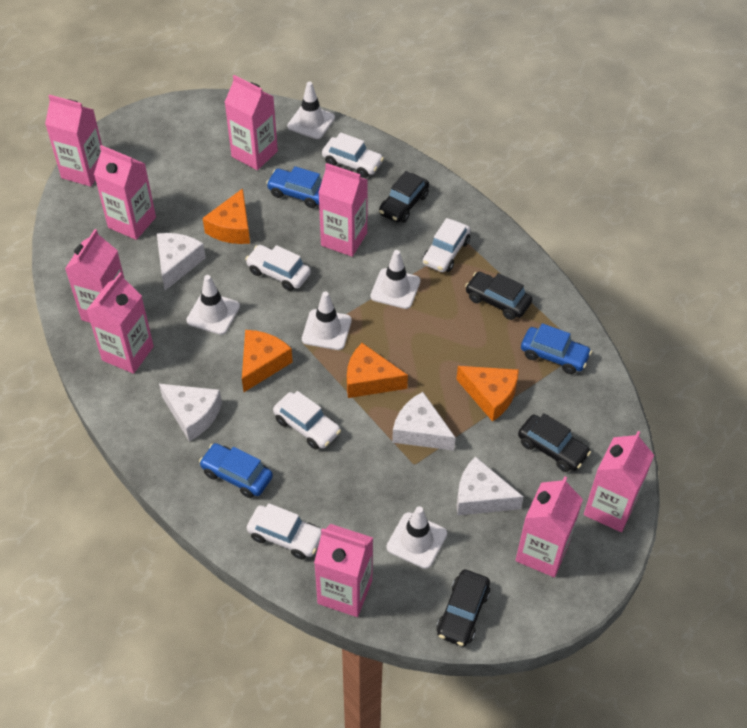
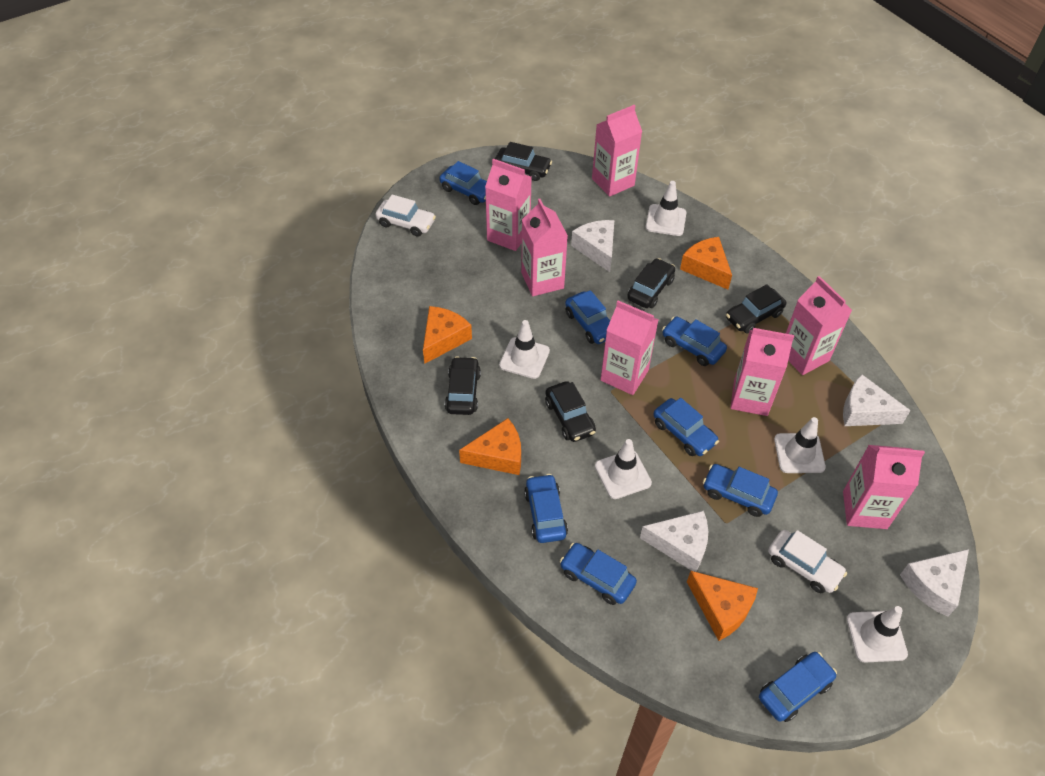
black car: [379,171,429,223] [436,570,490,646] [465,272,532,320] [518,413,591,472] = 4 -> [445,356,481,415] [495,142,552,181] [545,381,596,442] [627,258,675,308] [726,284,786,334] = 5
blue car: [199,443,273,498] [266,166,322,208] [521,323,592,374] = 3 -> [440,161,487,205] [524,474,568,543] [560,543,637,605] [565,290,610,344] [653,398,719,456] [662,317,727,366] [703,464,778,517] [759,652,837,722] = 8
pink carton: [45,95,102,187] [65,229,124,323] [86,273,154,374] [94,145,156,240] [225,75,278,170] [314,524,373,617] [318,163,368,257] [516,477,583,577] [584,431,654,532] = 9 -> [485,159,532,251] [521,199,568,296] [592,105,642,197] [601,301,658,395] [730,328,794,416] [786,276,852,375] [843,445,925,529] = 7
white car: [245,245,311,291] [247,503,321,559] [273,391,341,450] [322,132,384,178] [423,218,471,272] = 5 -> [375,194,436,237] [768,530,847,593] = 2

